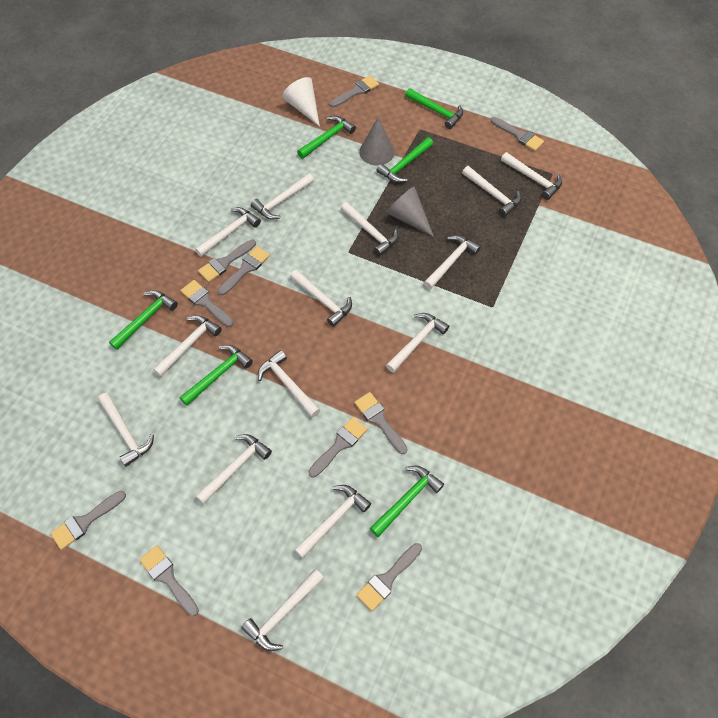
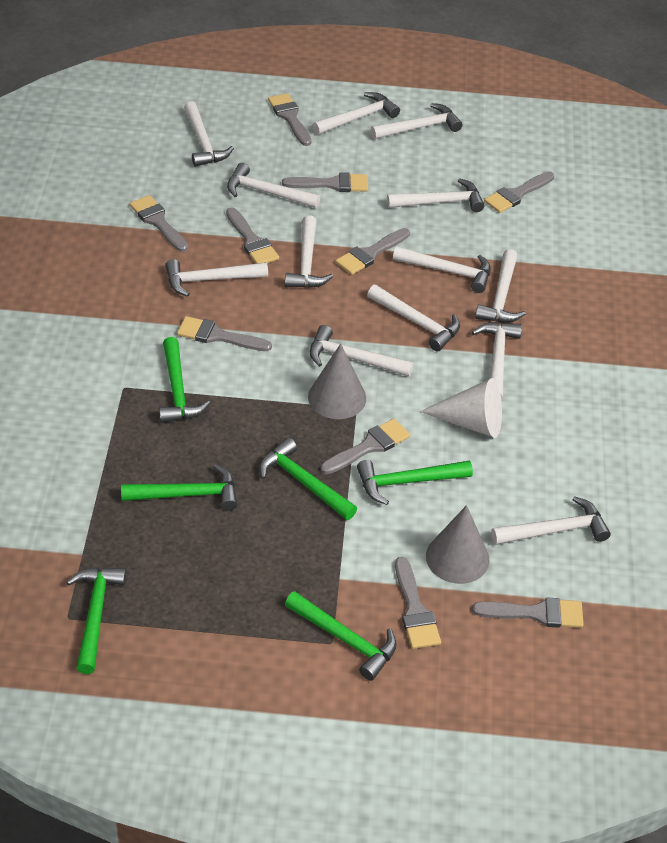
white hammer: [98,393,154,467] [153,315,222,377] [195,207,261,257] [196,434,272,504] [241,569,324,651] [251,173,314,220] [258,350,320,418] [290,270,352,327] [294,485,371,559] [341,202,398,256] [386,313,449,373] [424,235,481,289] [462,166,521,217] [501,152,562,200] = 14 -> [165,259,268,296] [184,101,234,167] [227,163,320,208] [285,215,333,288] [310,325,414,377] [312,92,400,135] [367,285,460,352] [371,103,462,139] [387,178,485,212] [393,246,491,293] [472,322,522,401] [475,249,526,323] [491,496,611,545] = 13

